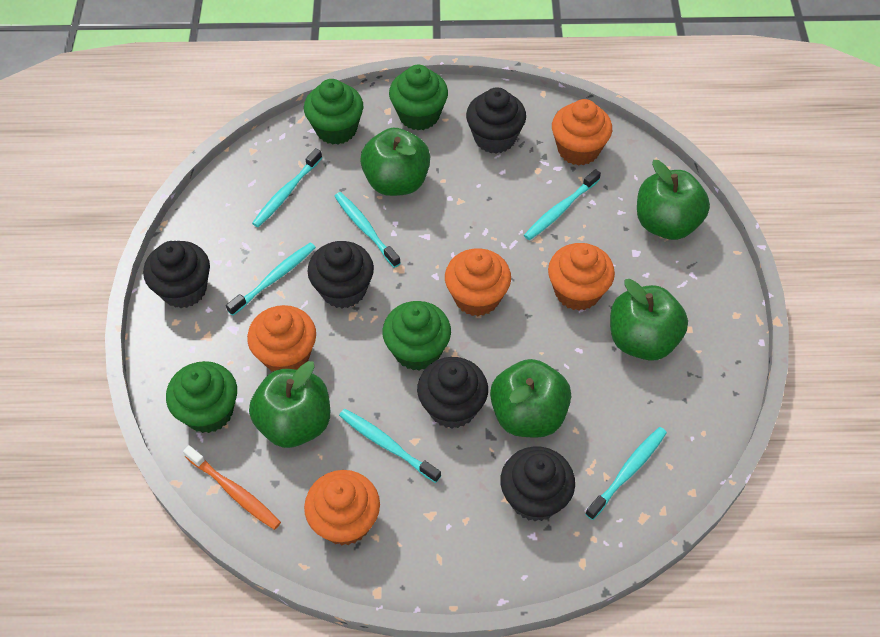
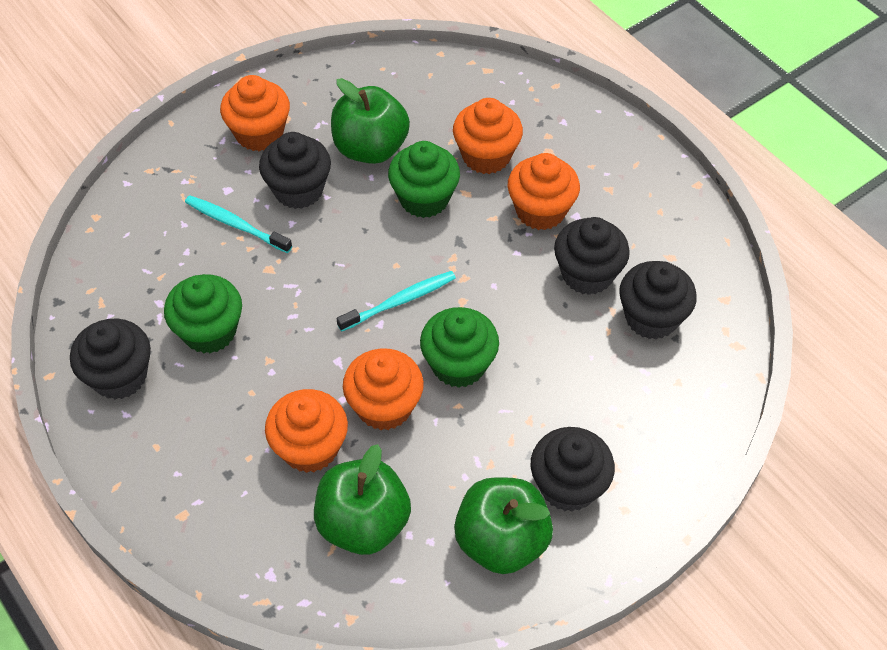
green apple: [249,361,330,448] [360,128,430,196] [490,359,571,438] [610,279,688,361] [637,160,710,240] = 5 -> [314,444,411,555] [331,78,410,164] [454,477,553,574] = 3
green cupcake: [166,361,237,433] [304,79,363,145] [382,301,451,371] [389,65,448,130] = 4 -> [164,274,242,354] [388,141,460,218] [420,307,499,388] = 3
orange toothbrush: [183,445,281,530] = 1 -> none = 0
turquoise toothbrush: [226,242,316,316] [252,148,322,227] [334,192,401,268] [339,409,441,483] [524,169,601,240] [585,427,667,520] = 6 -> [185,195,292,253] [336,271,456,332] = 2

